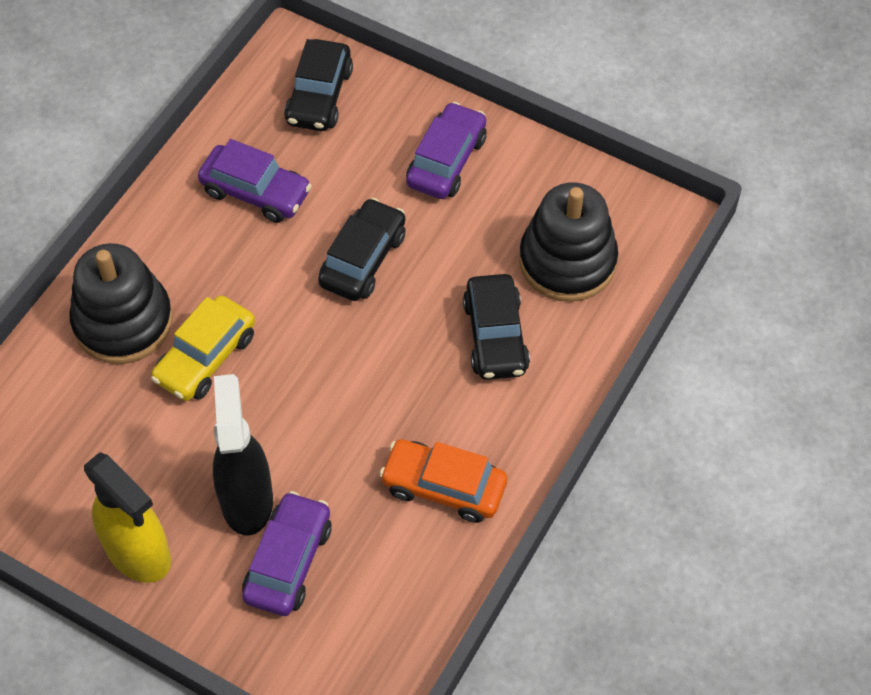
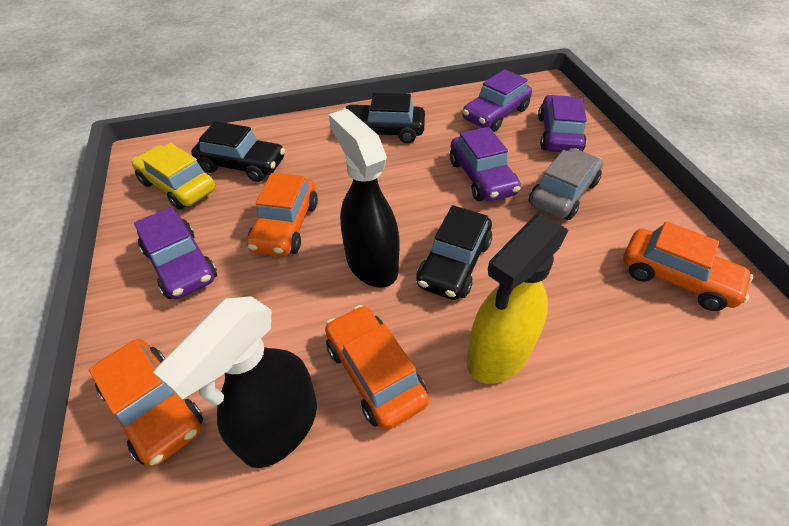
black spray bottle: [213,374,273,535] = 1 -> [153,296,317,468] [329,109,399,288] = 2
black stacking toy: [69,243,173,364] [519,182,618,302] = 2 -> none = 0
grey car: none = 0 -> [529,148,603,220] = 1
orange car: [379,439,507,523] = 1 -> [89,339,203,467] [247,173,318,257] [325,305,429,430] [623,221,754,311] = 4
purple car: [198,139,312,223] [242,491,332,616] [406,102,487,199] = 3 -> [134,207,217,299] [450,127,521,202] [462,69,532,132] [538,95,587,152] = 4

